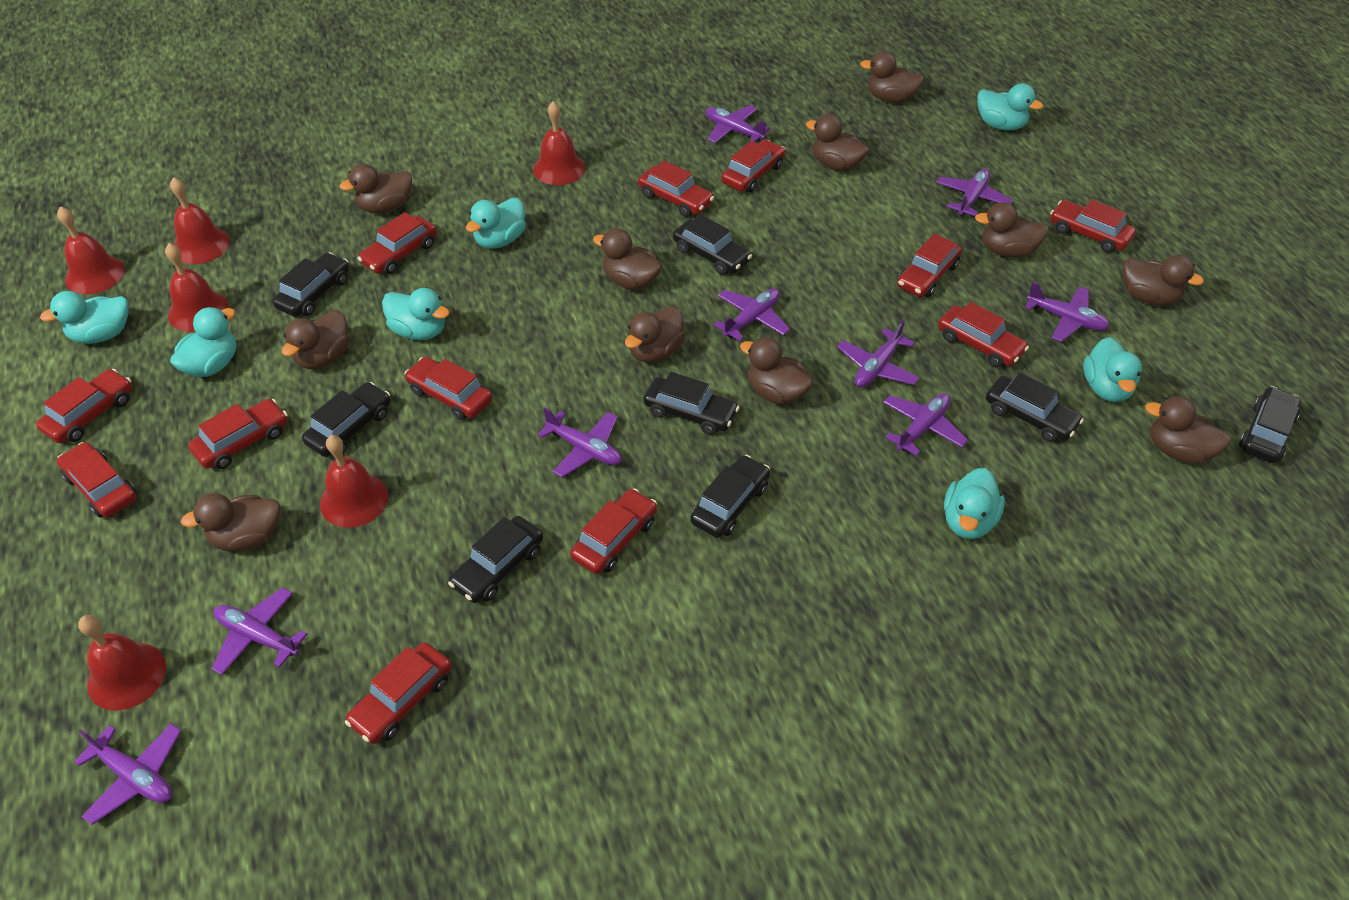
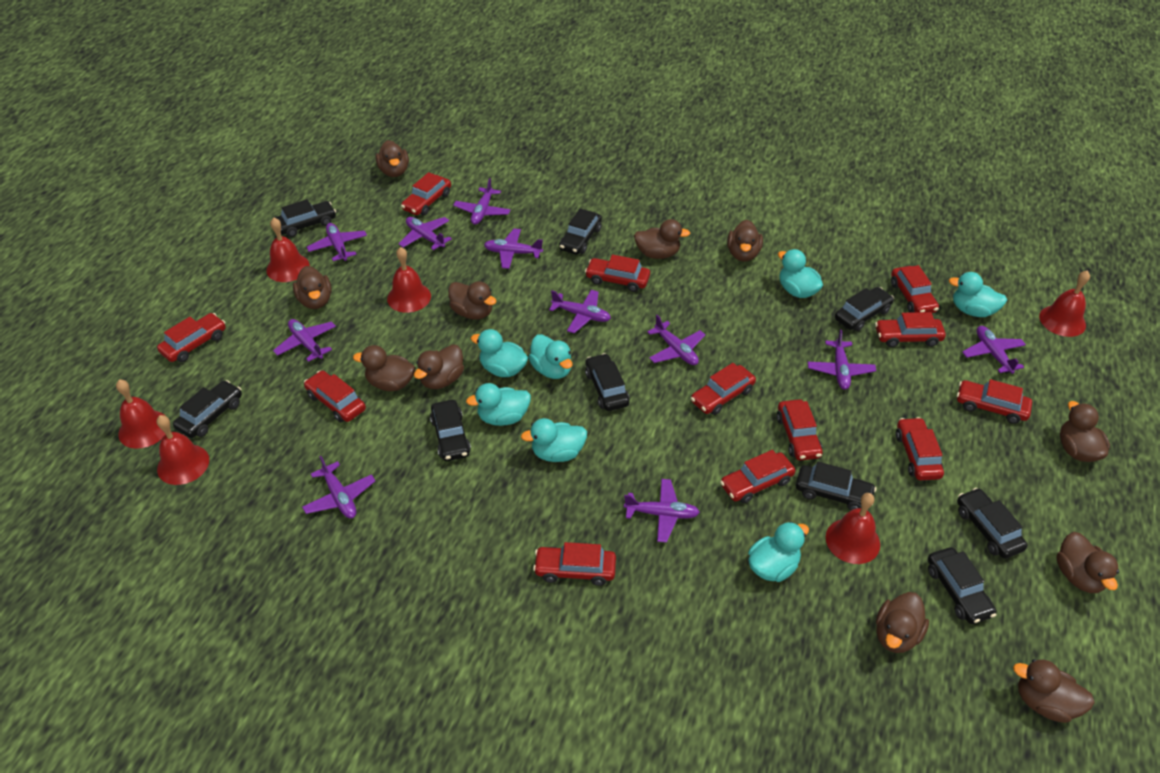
black car: [272,252,349,317] [302,382,391,457] [448,516,543,603] [643,372,739,435] [673,215,752,275] [690,455,770,538] [986,373,1084,442] [1239,386,1301,463] = 8 -> [173,380,242,438] [275,199,336,237] [430,400,471,461] [559,209,602,255] [585,353,629,411] [796,462,876,511] [835,287,894,331] [928,547,996,624] [957,488,1028,559] = 9
purple plane: [74,723,181,825] [211,587,307,675] [537,408,622,477] [706,105,771,143] [714,288,790,341] [837,320,920,387] [883,393,968,456] [936,169,1013,217] [1025,282,1110,342] = 9 -> [273,319,336,362] [302,456,376,518] [307,223,367,261] [398,217,452,250] [453,178,511,225] [484,229,543,269] [549,290,611,333] [624,479,700,543] [647,315,705,365] [807,330,876,390] [962,326,1026,374] = 11

